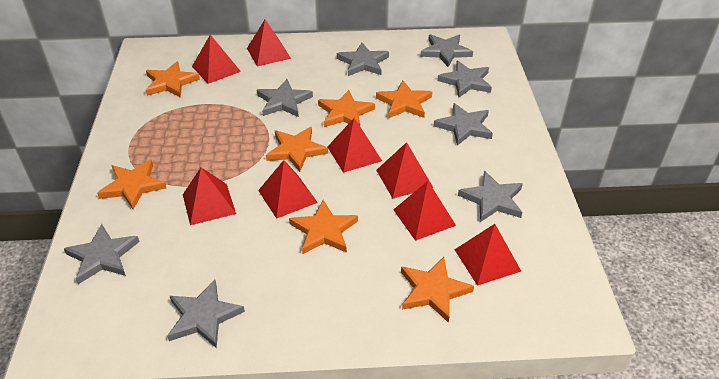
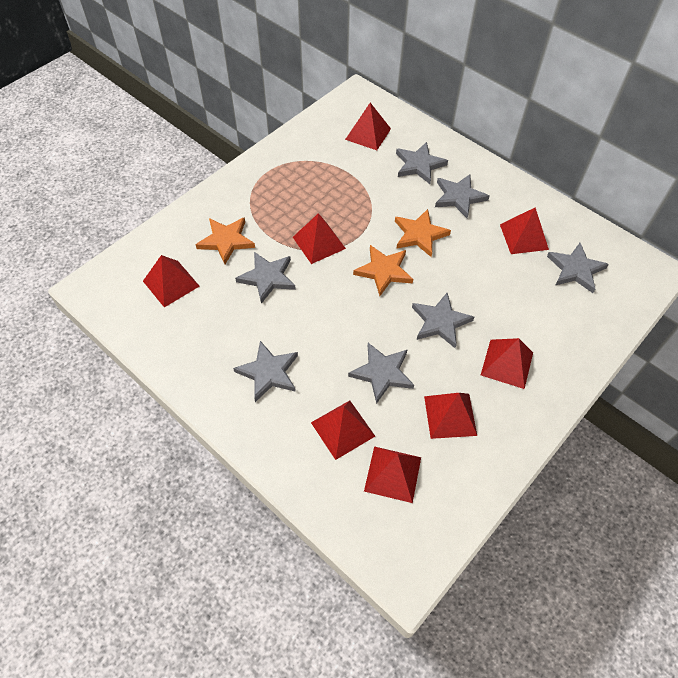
grey star: [64,224,140,284] [167,280,245,348] [257,79,313,117] [337,43,389,76] [420,34,473,67] [434,103,493,146] [437,61,492,98] [458,171,523,222] = 8 -> [233,341,298,402] [235,252,296,304] [348,343,414,404] [396,142,448,184] [412,293,474,348] [435,174,490,218] [547,243,609,293] = 7
orange star: [97,160,166,209] [145,61,200,98] [266,127,328,172] [289,200,358,254] [318,90,375,127] [376,81,432,118] [401,257,474,323] = 7 -> [195,217,255,264] [353,245,413,296] [395,209,451,257] = 3

